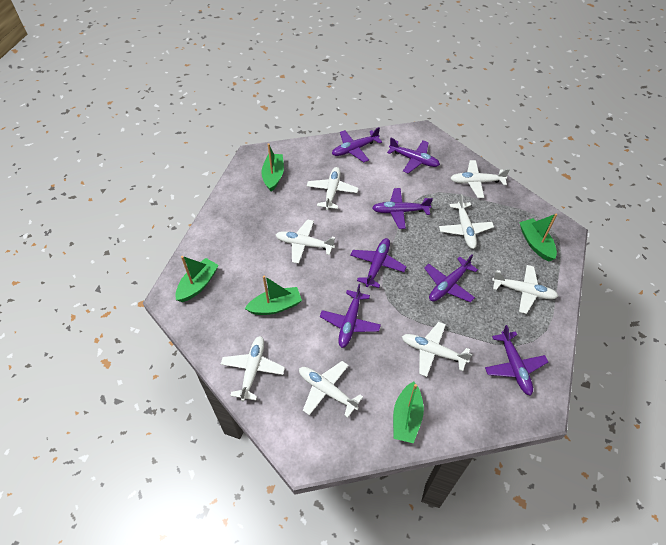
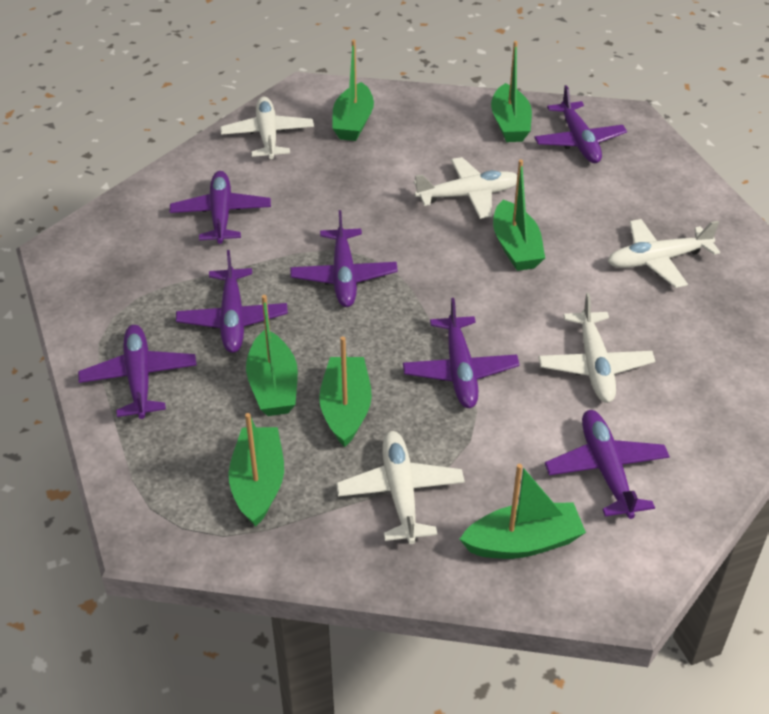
green boat: [175,256,219,302] [245,276,302,315] [261,143,284,192] [393,381,424,443] [519,213,557,261] = 5 -> [229,413,284,527] [246,295,298,416] [319,337,372,447] [332,40,374,141] [460,464,586,559] [491,41,532,142] [493,159,545,271] = 7
white plane: [221,336,285,402] [276,219,335,264] [299,361,363,418] [307,167,359,210] [402,322,472,377] [439,194,494,249] [450,160,510,198] [492,265,558,314] = 8 -> [220,97,314,159] [336,431,465,544] [414,157,517,219] [538,293,655,403] [608,219,720,288] = 5

